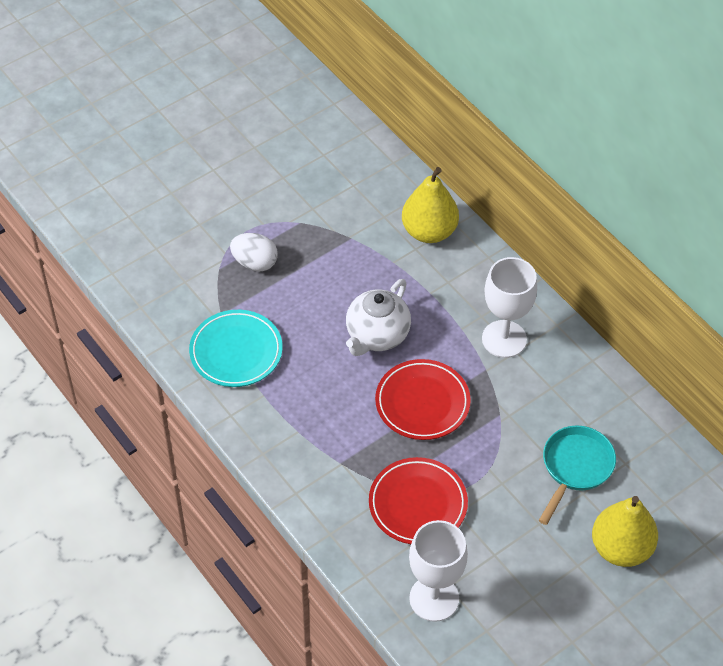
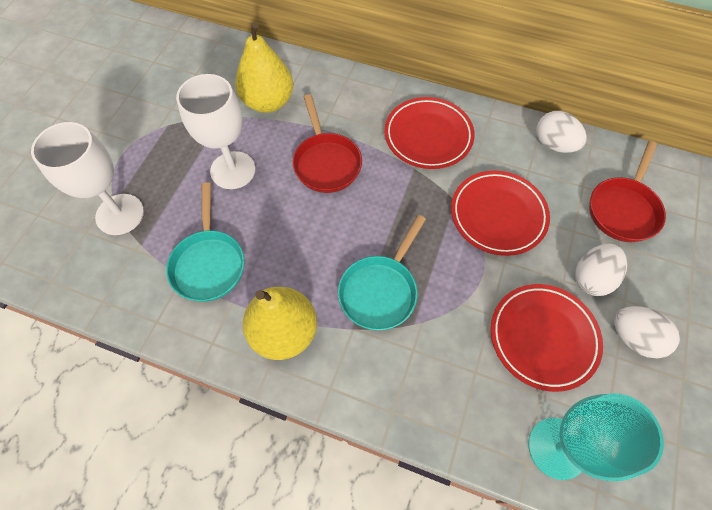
red pan: none = 0 -> [292,94,362,193] [589,141,666,242] = 2
red plate: [369,457,468,544] [375,359,471,440] = 2 -> [384,97,475,169] [451,171,550,256] [491,284,603,392] = 3
turquoise goblet: none = 0 -> [528,394,664,481] = 1
turquoise pan: [539,426,616,525] = 1 -> [166,182,245,302] [338,215,426,330] = 2
turquoise plate: [189,310,283,387] = 1 -> none = 0
white egg: [230,233,278,272] = 1 -> [536,111,587,153] [575,244,627,296] [614,306,680,359] = 3
white teapot: [346,279,411,356] = 1 -> none = 0

